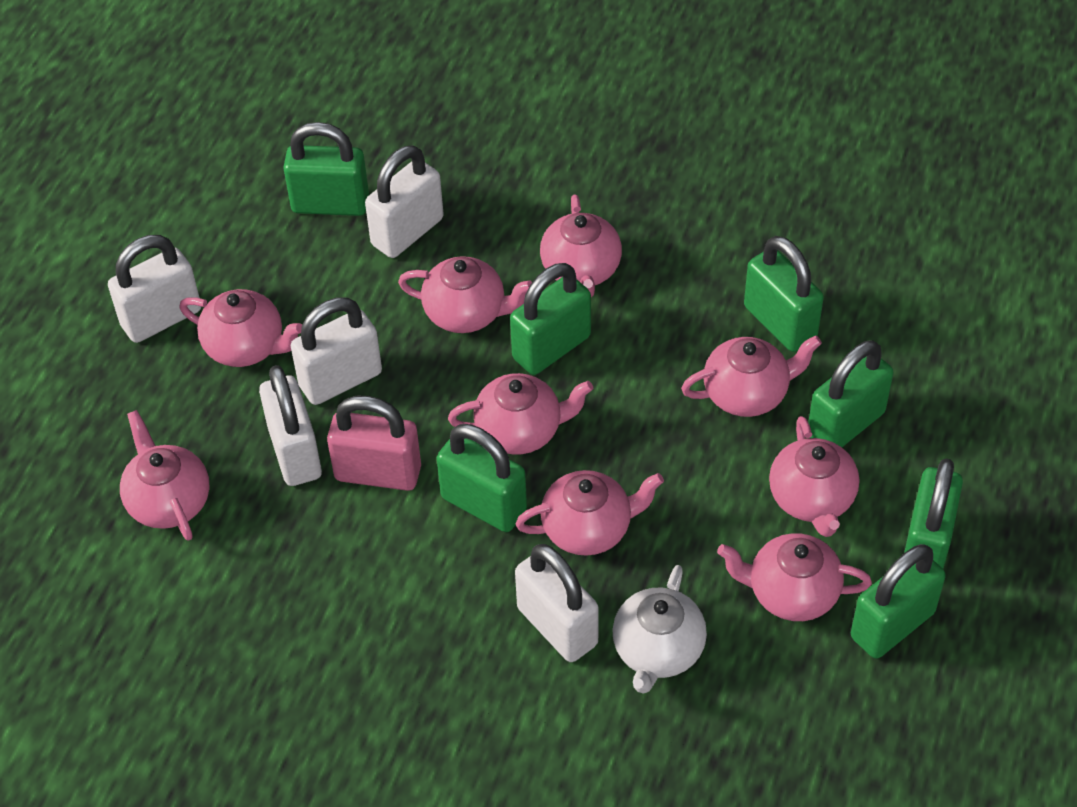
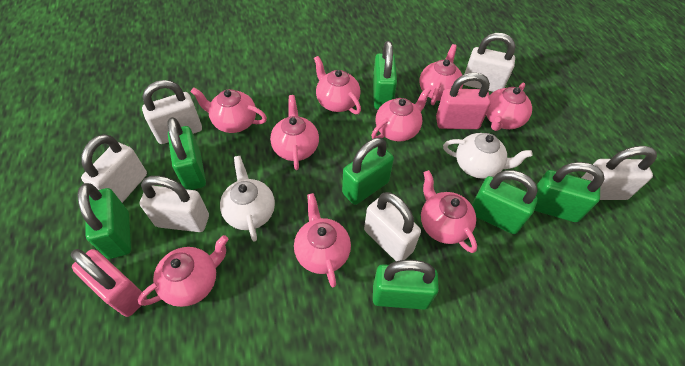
pink padlock: [327,396,421,491] = 1 -> [71,249,147,317] [436,72,491,129] = 2
white padlock: [108,235,201,343] [259,365,322,486] [291,298,382,405] [365,145,444,258] [515,544,599,662] = 5 -> [81,134,147,203] [140,176,209,232] [142,80,202,144] [364,192,421,261] [464,33,516,92] [582,146,657,200] = 6
white teapot: [612,565,707,694] = 1 -> [220,156,275,242] [443,133,533,179] = 2

